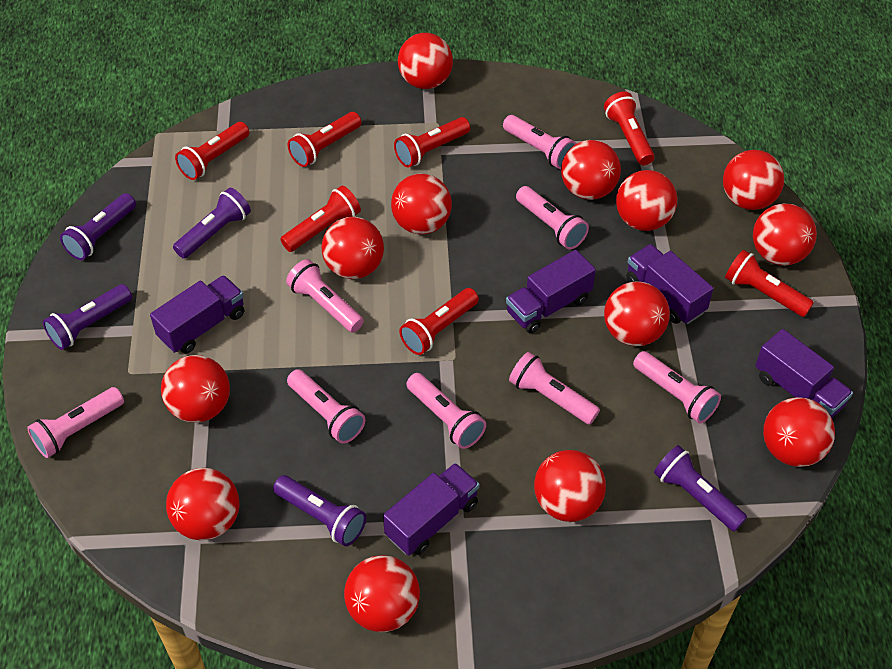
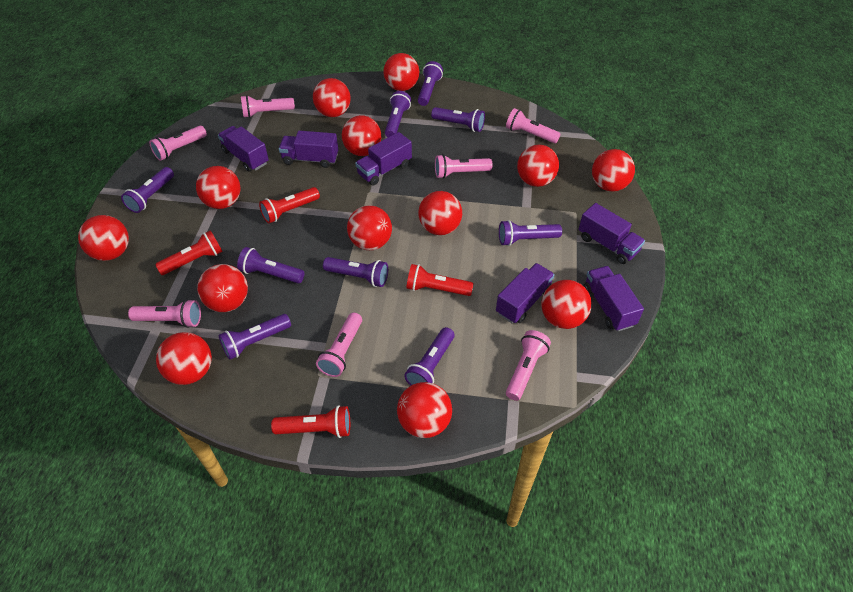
pink flashlight: [27,387,124,458] [286,259,364,333] [287,369,365,444] [406,373,486,449] [503,115,576,169] [509,352,600,424] [516,186,589,249] [633,351,721,423] = 8 -> [128,299,201,328] [149,126,207,161] [241,95,295,118] [316,313,362,377] [435,154,492,179] [506,108,560,144] [506,330,551,401] = 7
purple flashlight: [43,284,132,350] [60,193,136,260] [173,188,251,259] [273,475,366,546] [654,445,747,531] = 5 -> [121,167,174,213] [219,314,291,360] [237,247,304,283] [323,257,388,287] [385,91,411,137] [404,327,455,386] [418,61,443,106] [431,107,485,132] [499,220,562,246] = 9
purple truck: [150,275,244,354] [383,463,479,556] [506,250,596,333] [626,244,713,324] [755,329,853,418] = 5 -> [218,126,269,172] [279,131,338,168] [355,132,412,185] [496,263,555,323] [579,203,645,264] [584,266,644,331] = 6
red flashlight: [175,122,249,180] [280,185,361,252] [288,112,361,167] [394,117,470,168] [399,288,479,355] [604,92,655,165] [725,250,814,317] = 7 -> [155,230,223,275] [259,187,320,223] [271,405,350,438] [406,264,474,296] = 4

